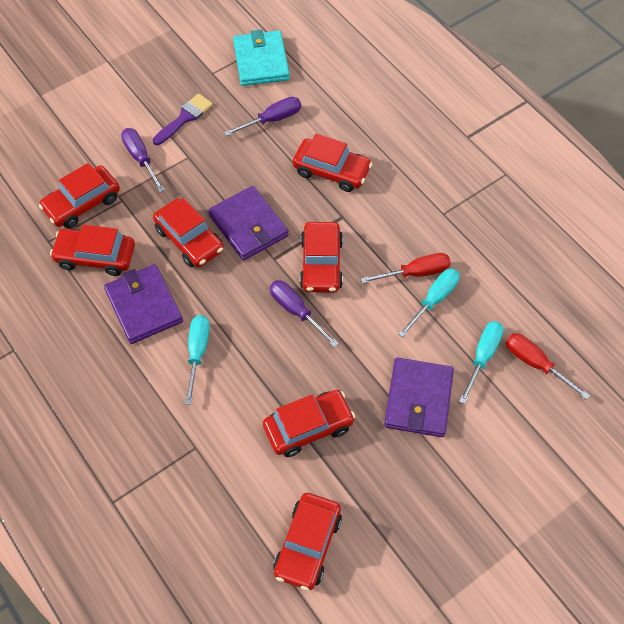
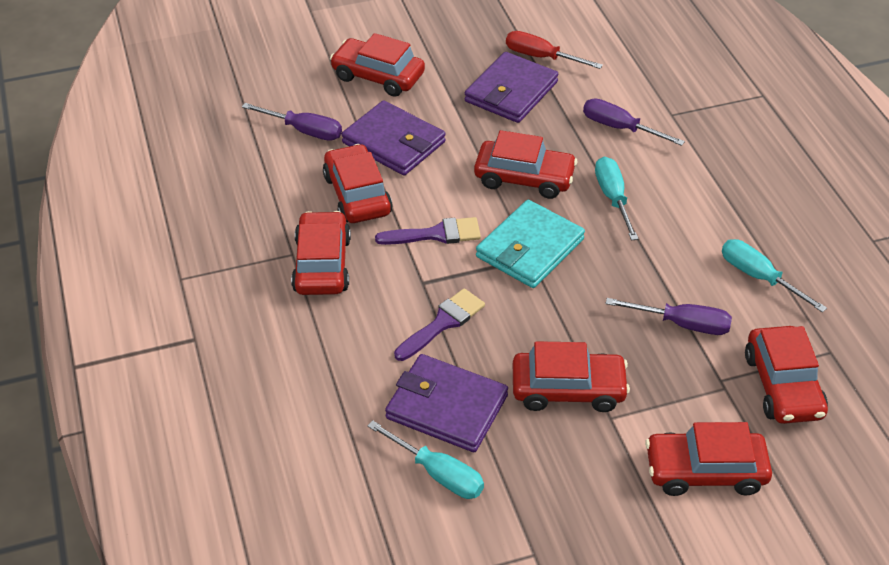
purple brush: [153,94,213,145] = 1 -> [375,217,481,245] [394,288,485,361] = 2
red screwdriver: [361,253,451,284] [506,333,590,400] = 2 -> [506,31,603,69] = 1

